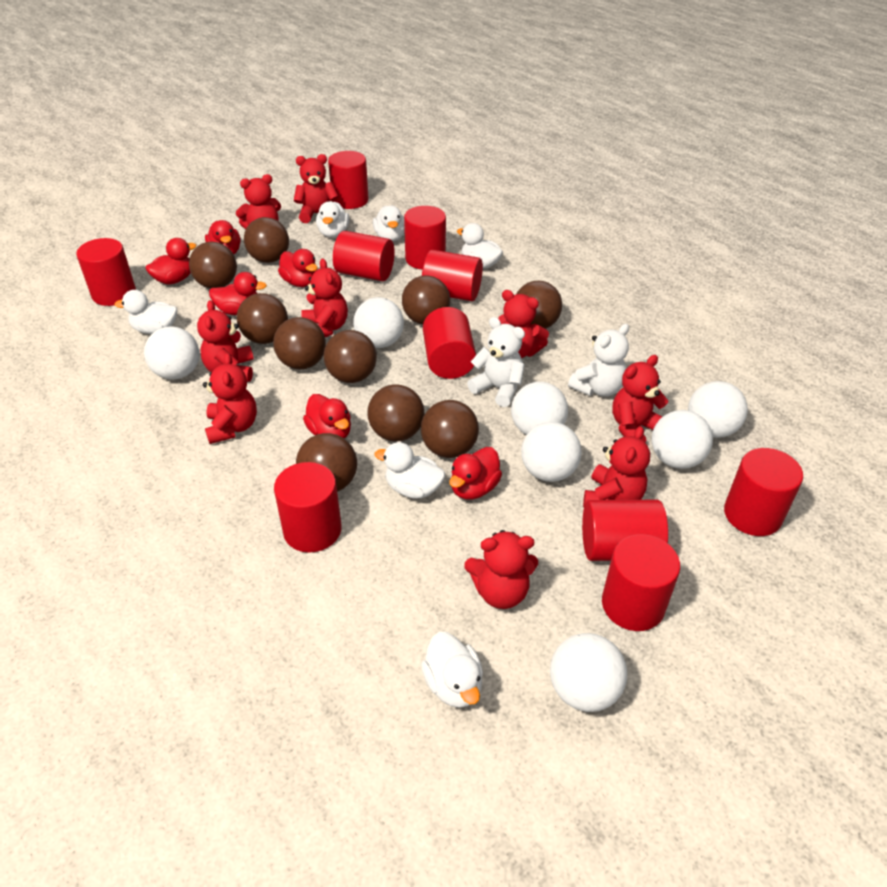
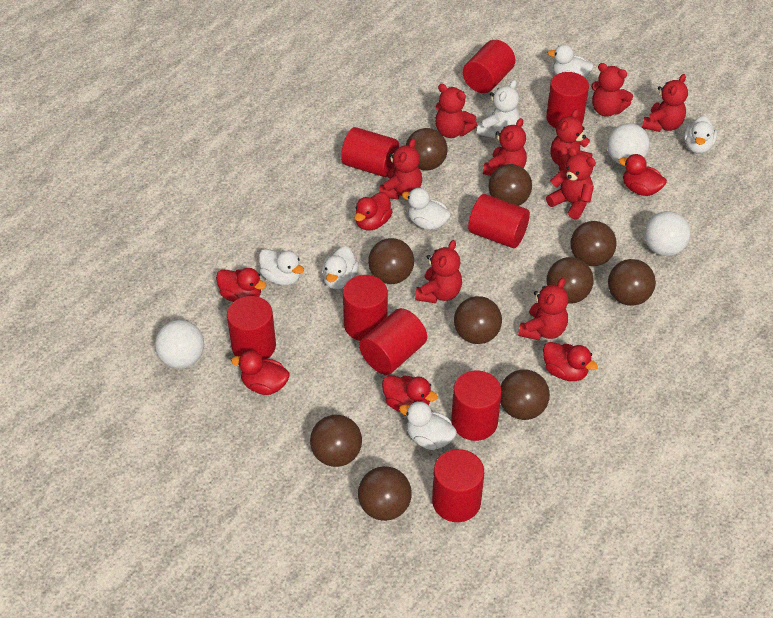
red cylinder: [76,238,136,306] [274,462,341,553] [328,151,369,209] [333,231,395,281] [404,206,446,270] [422,250,483,301] [423,307,476,379] [582,500,668,561] [602,534,680,631] [724,448,803,536] = 10 -> [227,296,276,359] [341,127,399,177] [343,275,388,341] [359,308,427,375] [432,449,484,522] [451,371,502,441] [463,40,515,93] [468,194,530,248] [546,72,589,128] = 9
white ball: [144,327,199,380] [353,297,404,348] [511,382,568,435] [521,422,582,482] [550,633,627,712] [652,410,713,469] [688,381,748,438] = 7 -> [155,320,204,369] [607,123,650,164] [644,211,691,256] = 3
white teddy bear: [467,317,525,407] [568,324,629,397] = 2 -> [477,80,520,138] = 1

